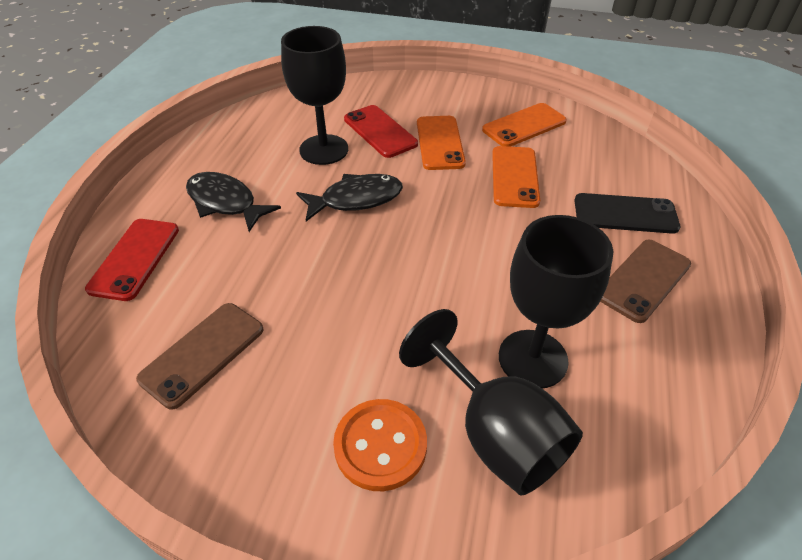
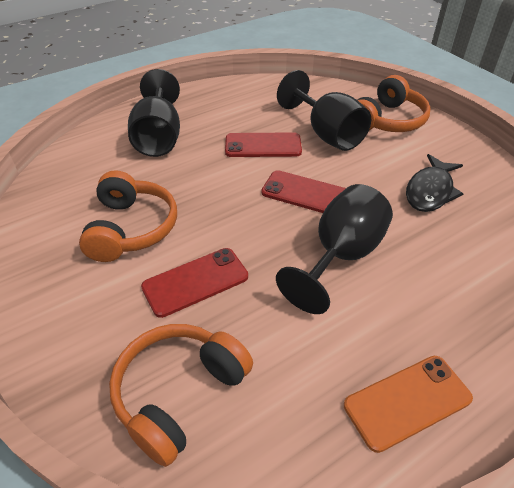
black fish: [186,172,281,232] [296,174,403,221] = 2 -> [406,154,463,212] = 1
black phone: [574,193,680,234] = 1 -> none = 0
brown phone: [136,303,264,410] [600,240,691,323] = 2 -> none = 0
orange button: [333,399,427,491] = 1 -> none = 0
orange headphones: none = 0 -> [79,170,177,262] [109,324,253,467] [357,75,431,132] = 3
orange phone: [417,116,466,170] [482,103,567,147] [492,146,540,208] = 3 -> [344,356,473,453] = 1
red phone: [85,219,179,301] [344,105,418,158] = 2 -> [141,248,248,318] [225,132,302,157] [261,170,346,213] = 3

